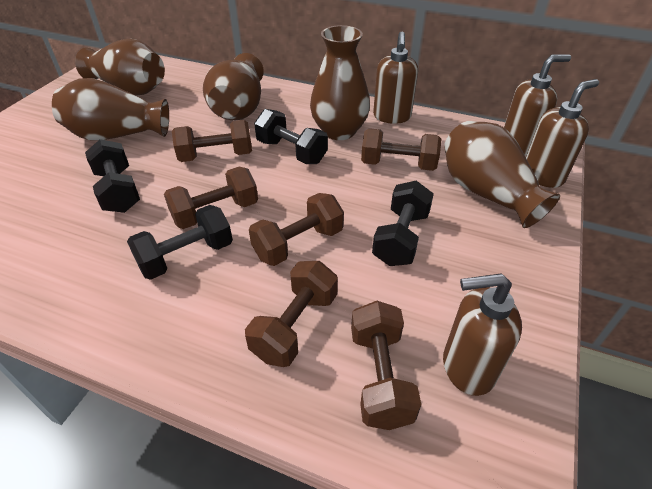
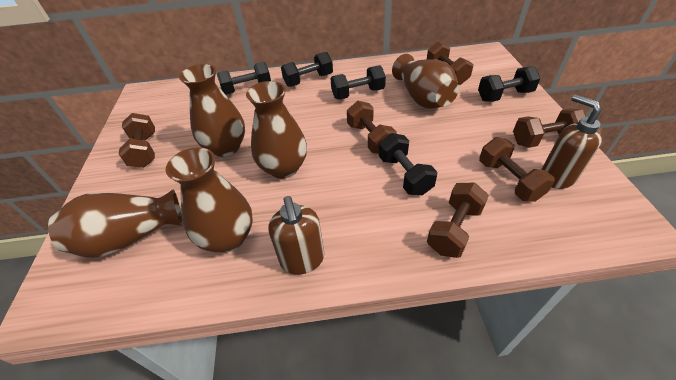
black dumbbell: [85,139,140,213] [127,205,233,280] [254,109,328,164] [372,181,434,266] = 4 -> [217,62,271,95] [281,52,333,87] [330,65,386,100] [379,133,437,195] [478,66,541,102] = 5
brown soap dispenser: [373,31,418,124] [443,273,522,396] [504,54,571,155] [526,79,599,188] = 4 -> [268,196,324,275] [541,94,604,189] = 2

